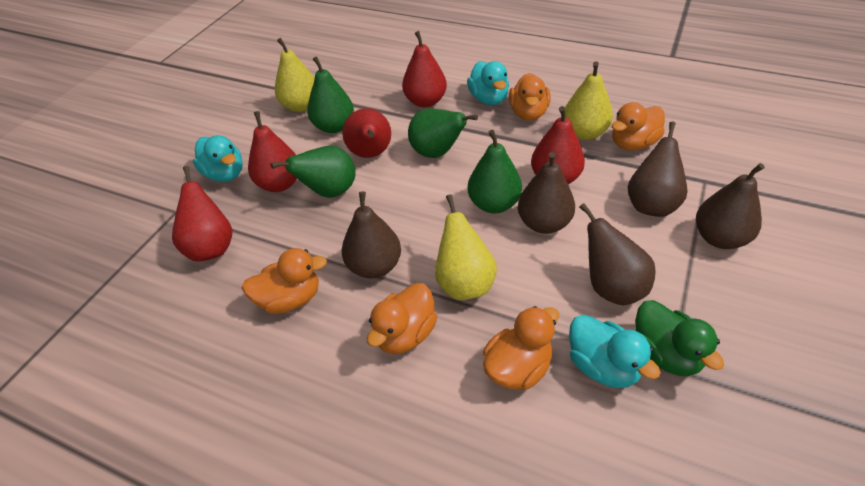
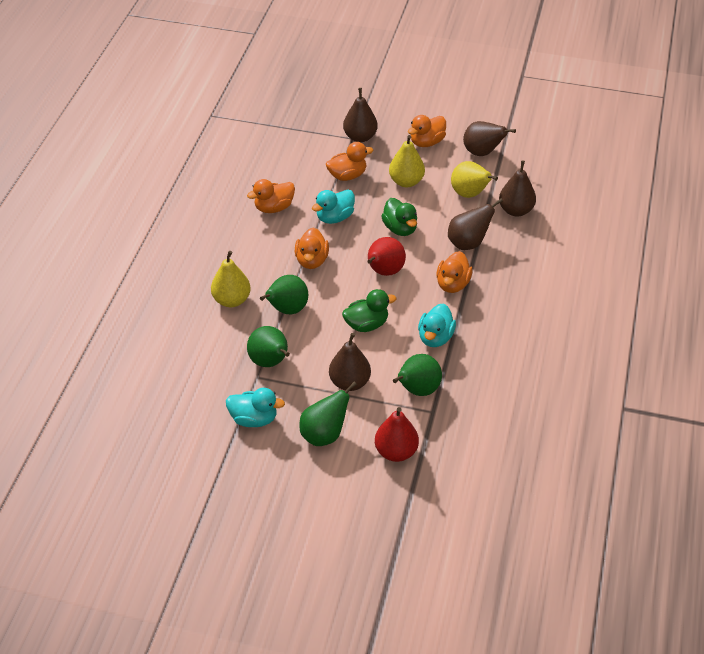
green duck: [635,300,724,376] = 1 -> [342,289,396,332] [381,198,417,236] = 2
red pear: [172,166,233,261] [248,111,297,192] [342,108,391,158] [402,31,447,107] [531,106,585,184] = 5 -> [368,237,406,276] [375,407,419,462] = 2

